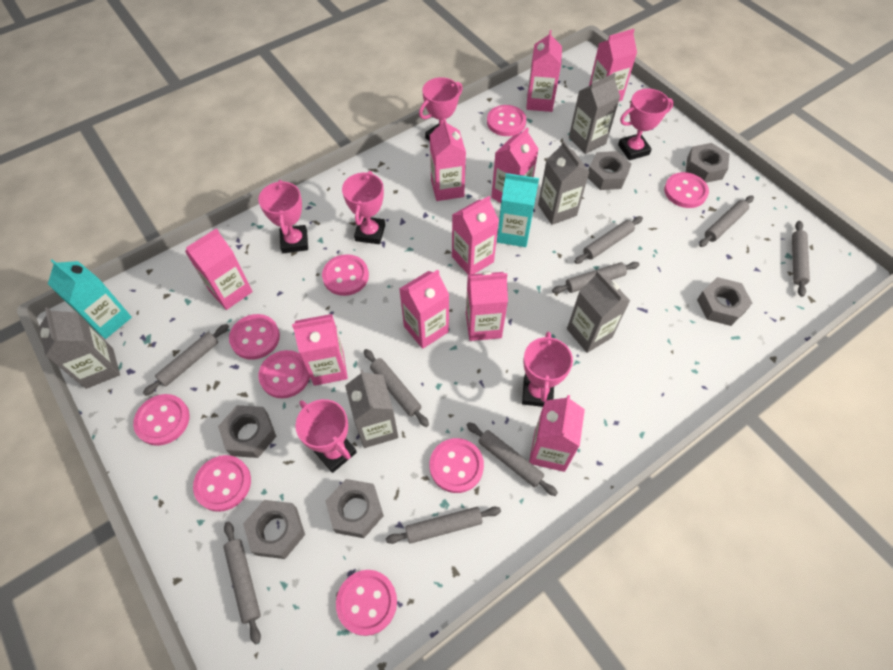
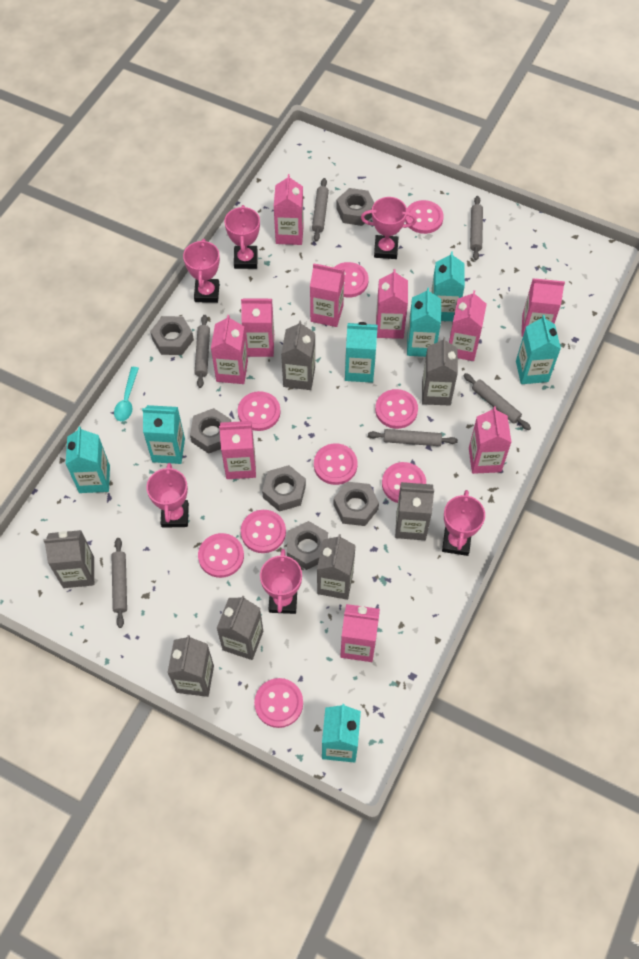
grey carton: [39,307,120,389] [345,369,399,448] [538,141,589,225] [567,270,630,353] [569,73,620,154] = 5 -> [44,530,94,588] [168,635,214,697] [217,595,263,660] [281,320,315,390] [317,534,356,600] [395,482,434,540] [422,337,458,406] = 7
grey rolling pin: [143,324,229,396] [223,522,261,645] [364,349,429,427] [386,507,501,544] [467,422,558,496] [552,262,639,294] [574,216,643,264] [699,195,754,247] [792,221,810,297] = 9 -> [112,538,127,628] [195,315,210,388] [312,178,329,242] [368,429,458,446] [463,373,531,430] [470,196,483,260] = 6
turquoise carton: [48,259,132,339] [497,173,539,247] = 2 -> [66,426,110,493] [142,405,185,464] [322,704,361,763] [345,322,378,383] [407,287,441,357] [431,251,465,321] [516,315,561,384] = 7
turquoise spoon: none = 0 -> [114,367,139,421] = 1

